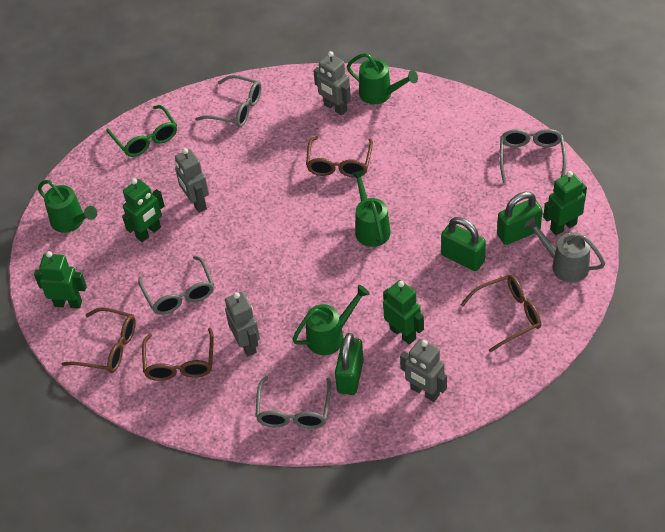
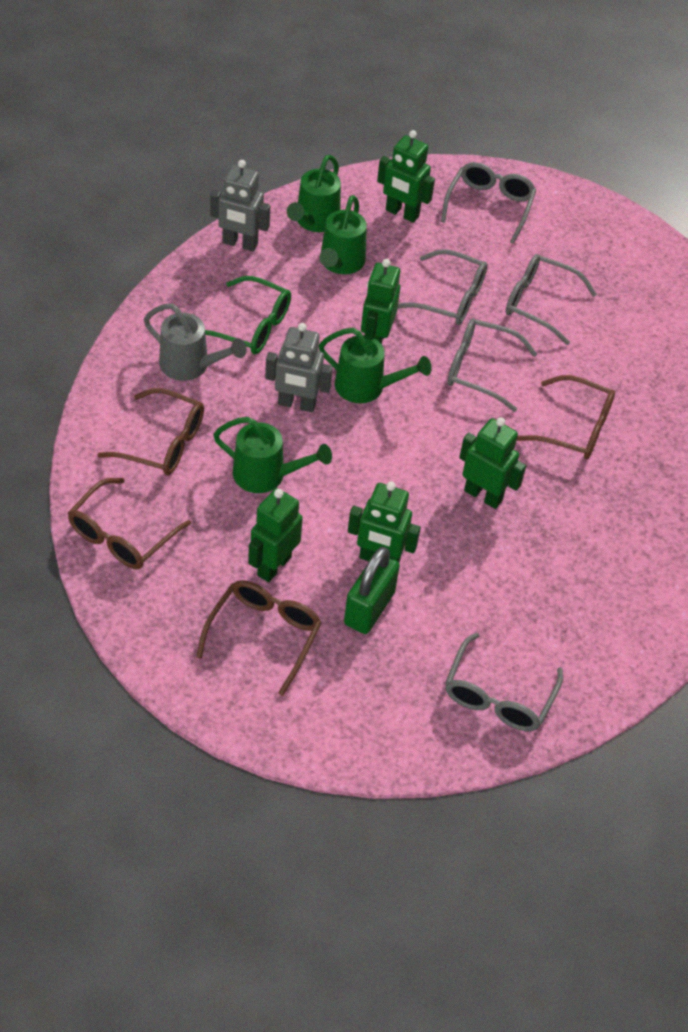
green padlock: [335,333,364,395] [441,217,486,271] [497,192,543,245] = 3 -> [344,547,400,634] = 1
green robot: [34,251,87,309] [122,178,165,242] [383,280,424,344] [543,171,587,235] = 4 -> [248,488,303,582] [348,482,421,562] [361,259,400,344] [377,130,435,223] [459,417,526,509] = 5
grey glasses: [138,256,214,315] [195,75,262,128] [255,376,331,429] [500,129,566,183] = 4 -> [398,249,487,325] [441,162,536,244] [445,632,563,731] [447,318,537,412] [505,254,597,345] = 5
grey robot: [175,148,209,213] [225,292,260,356] [313,51,351,115] [400,339,447,402] = 4 -> [210,160,270,252] [265,323,333,412] = 2

